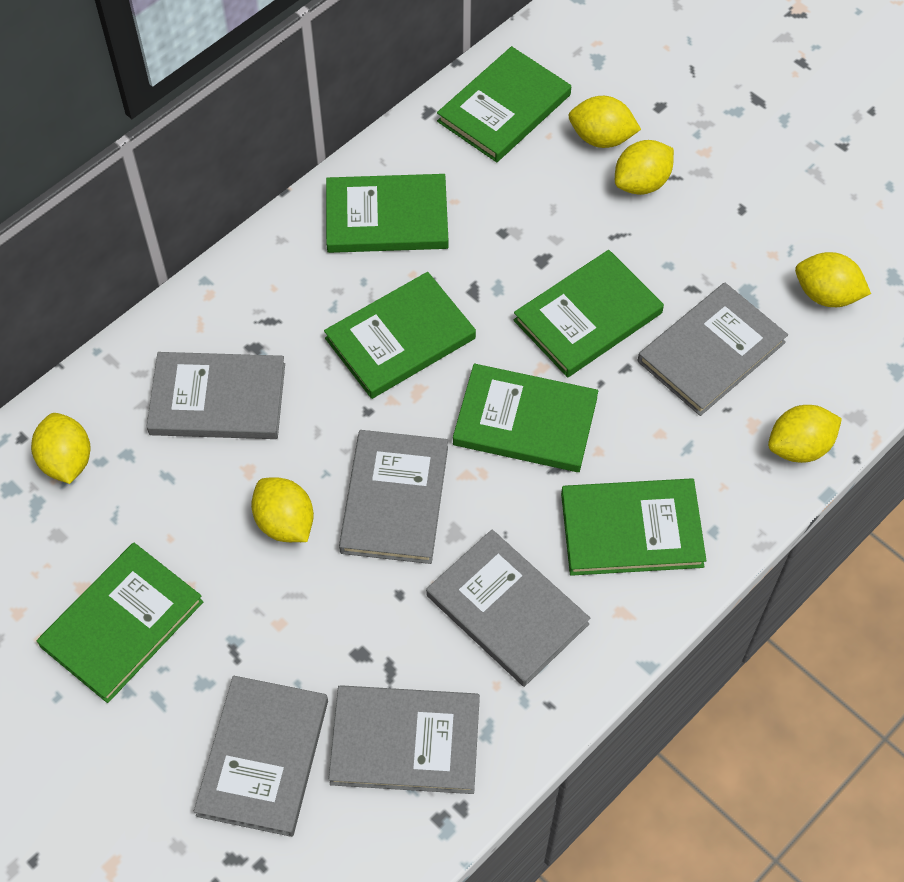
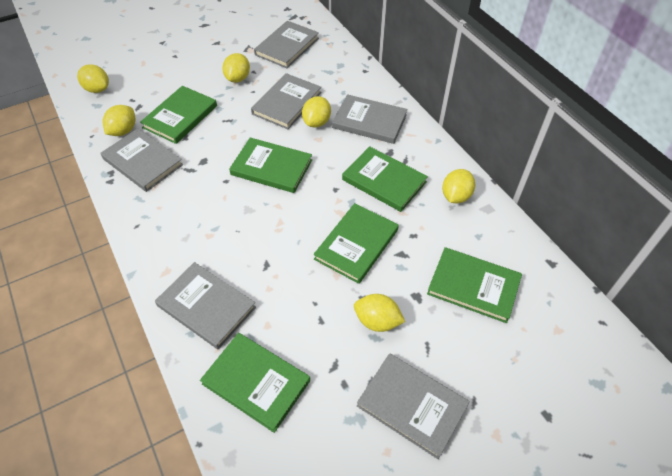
green book: [37,542,204,703] [324,272,476,399] [326,174,448,253] [437,46,571,162] [453,364,598,472] [514,250,664,377] [561,478,707,576] = 7 -> [140,86,217,144] [200,333,310,433] [229,138,312,193] [314,203,399,284] [342,146,428,212] [427,247,522,323] = 6

